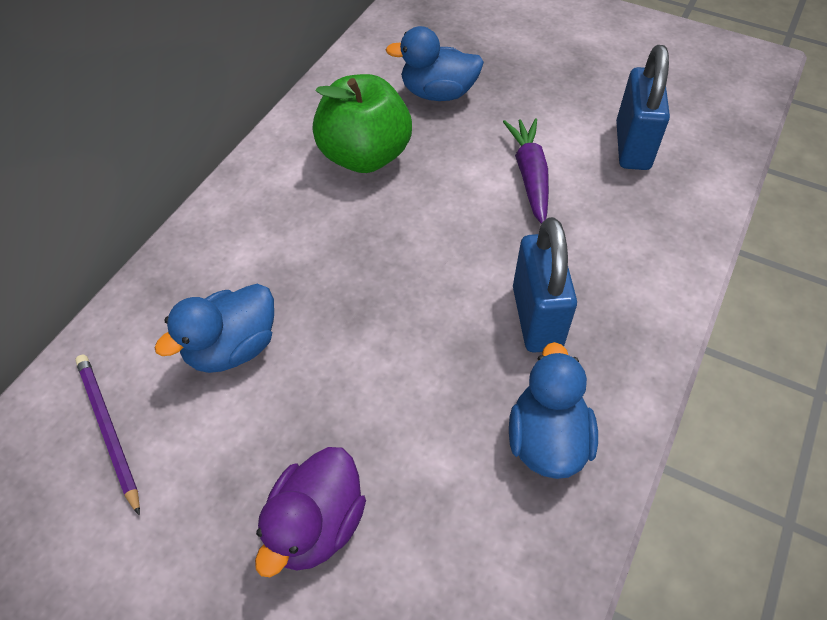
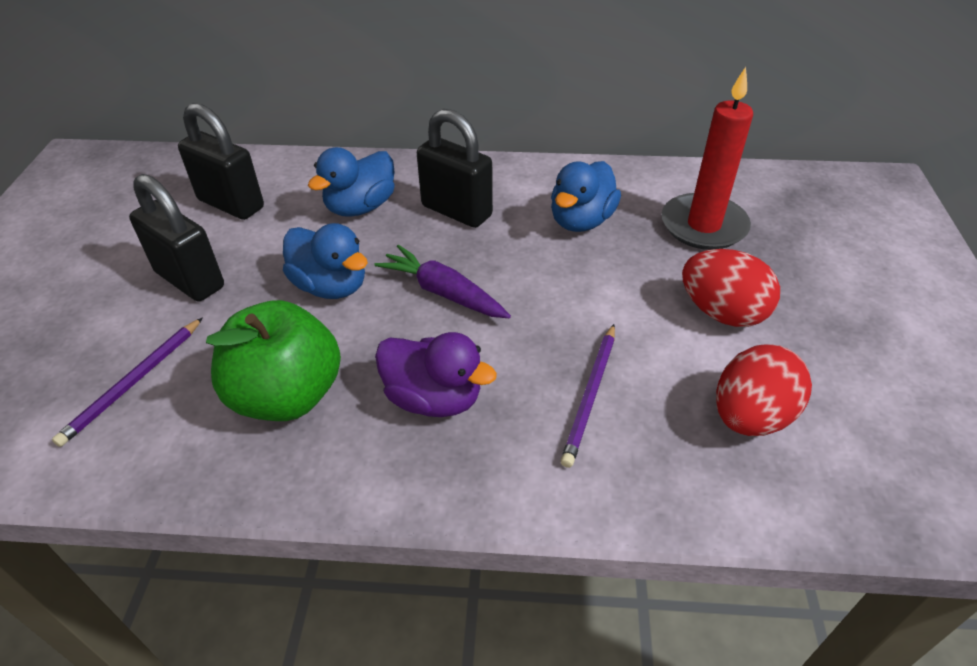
black padlock: none = 0 -> [129,174,224,301] [178,103,264,220] [417,109,493,228] = 3
blue padlock: [513,217,577,353] [616,45,670,170] = 2 -> none = 0
purple pencil: [75,355,140,516] = 1 -> [52,317,203,447] [561,324,615,468] = 2
red candle: none = 0 -> [661,67,753,250] = 1
red egg: none = 0 -> [682,249,780,327] [716,344,812,436] = 2

